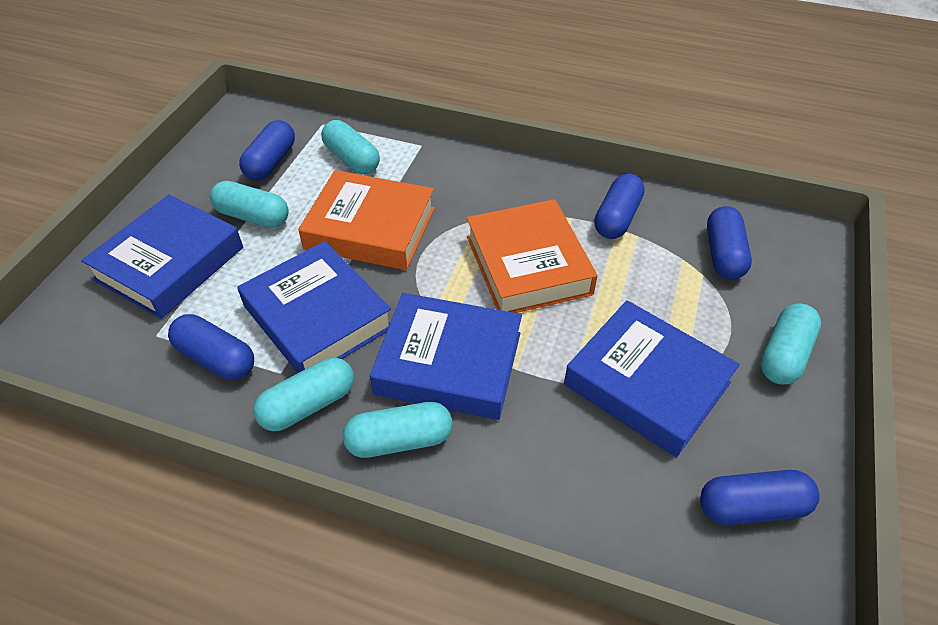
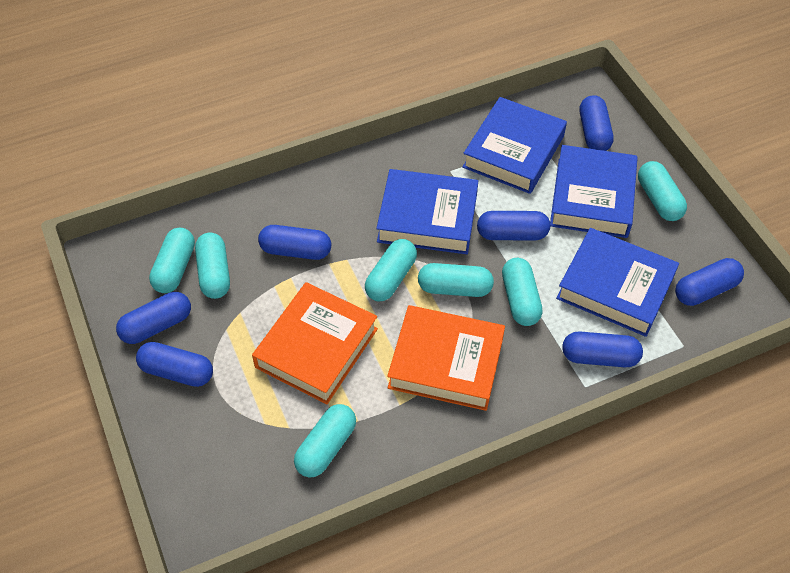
blue capsule: [168,314,254,380] [239,120,295,180] [594,173,645,239] [700,470,820,525] [707,206,752,279] = 5 -> [116,292,191,344] [136,342,213,387] [258,225,331,260] [477,211,550,240] [562,331,643,367] [580,95,614,151] [675,258,744,306] = 7
turquoise capsule: [210,181,289,228] [254,358,354,431] [321,120,380,174] [343,402,452,458] [761,303,821,385] = 5 -> [149,228,195,293] [195,232,230,299] [294,404,356,478] [365,239,417,301] [418,263,494,297] [502,258,543,326] [638,161,687,221] = 7

